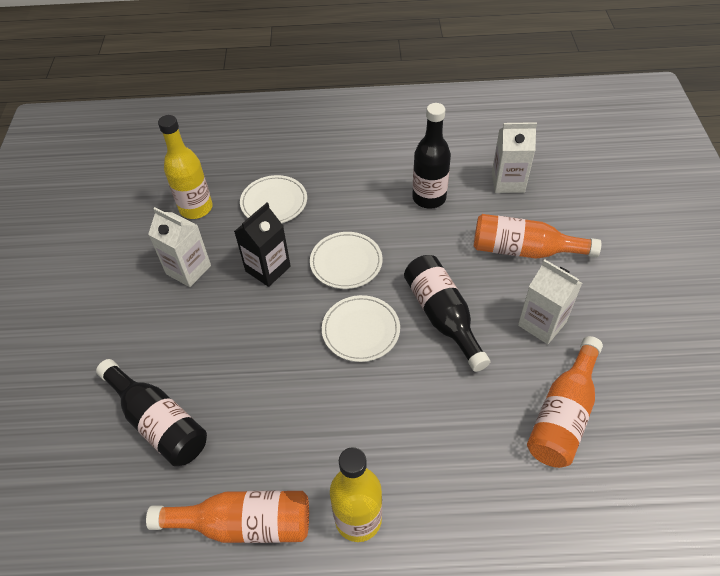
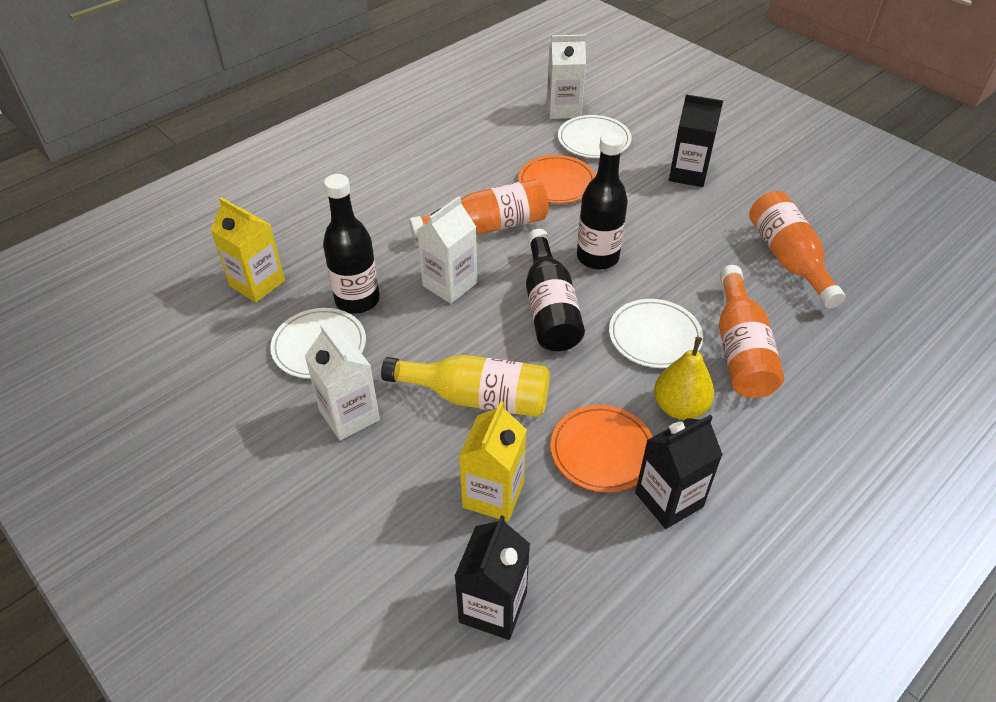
black carton: [234,203,291,287] = 1 -> [454,515,530,640] [635,415,723,529] [669,94,723,187] = 3
orange plate: none = 0 -> [518,155,596,204] [551,405,653,493] = 2
yellow bottle: [158,115,212,219] [330,447,382,542] = 2 -> [381,355,550,417] = 1
yellow carton: none = 0 -> [211,197,285,303] [459,401,527,522] = 2
yellow pear: none = 0 -> [654,337,714,420] = 1

